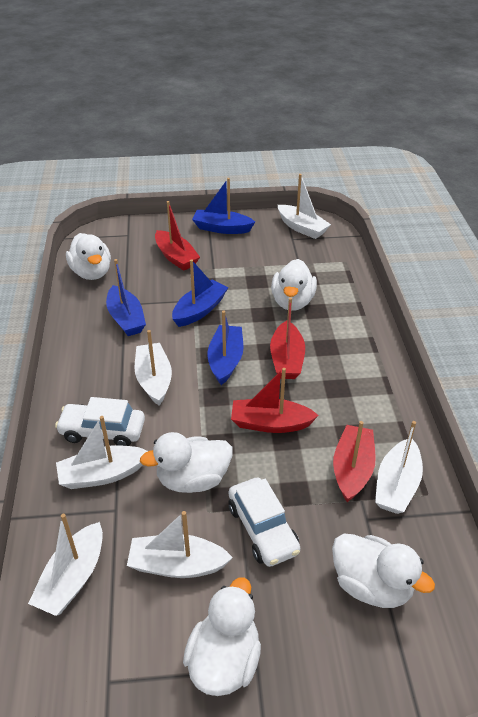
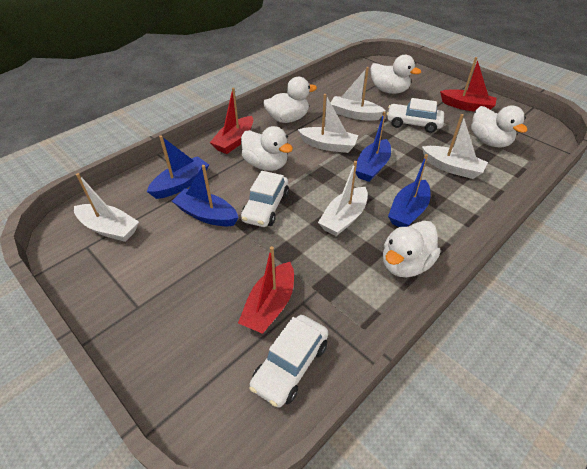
red boat: [155,201,200,271] [231,368,319,433] [270,297,305,379] [333,421,376,502] = 4 -> [210,88,253,154] [238,246,294,334] [440,57,497,112] = 3
white boat: [28,514,103,616] [56,416,148,489] [127,511,233,578] [134,330,172,406] [278,174,331,239] [375,421,423,514] = 6 -> [74,173,139,242] [298,94,358,153] [318,161,368,236] [331,67,386,121] [422,114,488,179] = 5
white car: [55,397,145,446] [229,477,300,567] = 2 -> [241,171,289,227] [249,315,328,408] [387,98,444,133] = 3

